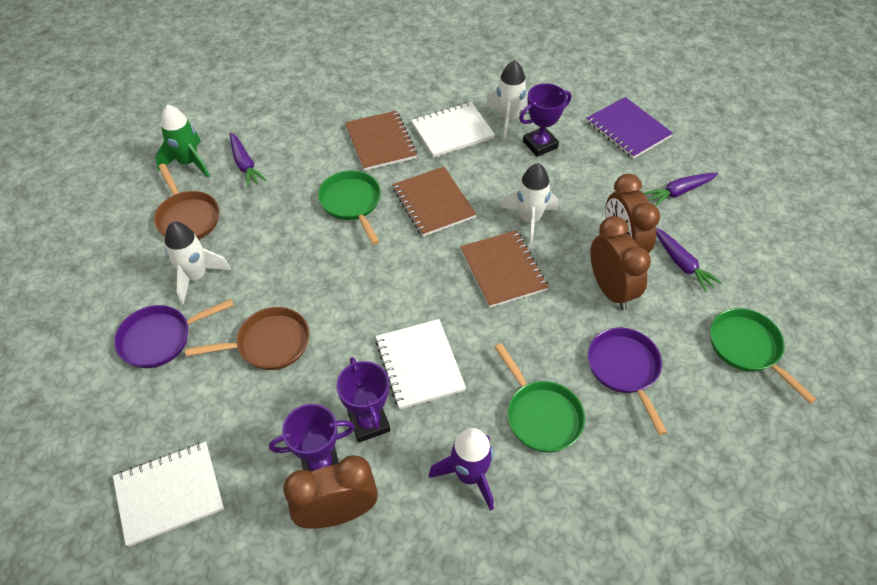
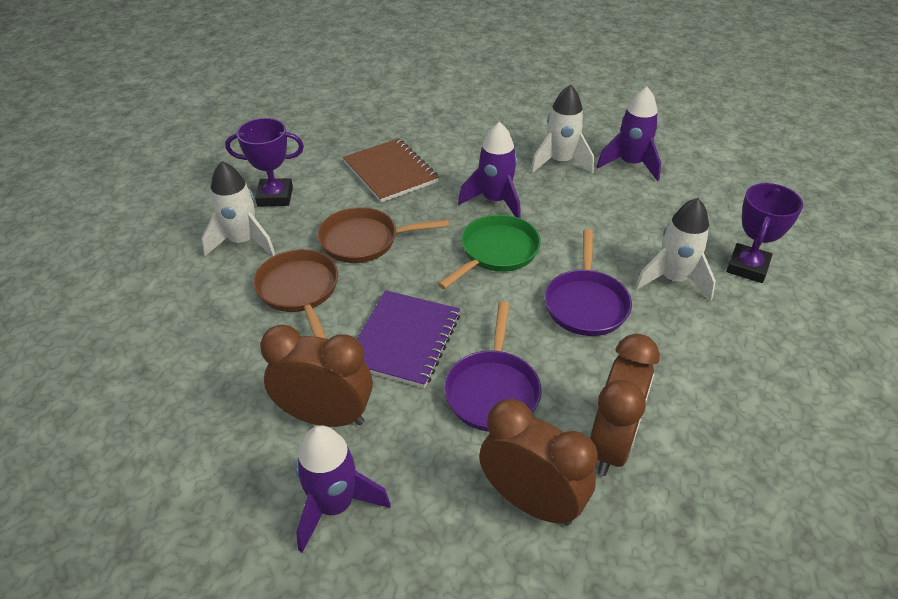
brown notebook: [345,111,417,171] [392,167,476,237] [460,230,548,308] = 3 -> [343,138,439,203] = 1
green pan: [318,171,381,245] [495,343,585,453] [710,308,816,404] = 3 -> [438,215,541,289] = 1
green rocket: [155,105,210,178] = 1 -> none = 0
purple carrot: [230,132,267,188] [643,173,718,206] [656,228,722,293] = 3 -> none = 0
purple rocket: [429,428,494,511] = 1 -> [295,425,391,553] [458,122,521,218] [597,87,661,181] = 3
purple trophy: [269,404,355,472] [337,357,390,442] [519,83,571,157] = 3 -> [225,118,304,207] [726,183,803,283] = 2
white notebook: [113,442,224,547] [375,319,466,410] [411,102,495,158] = 3 -> none = 0

